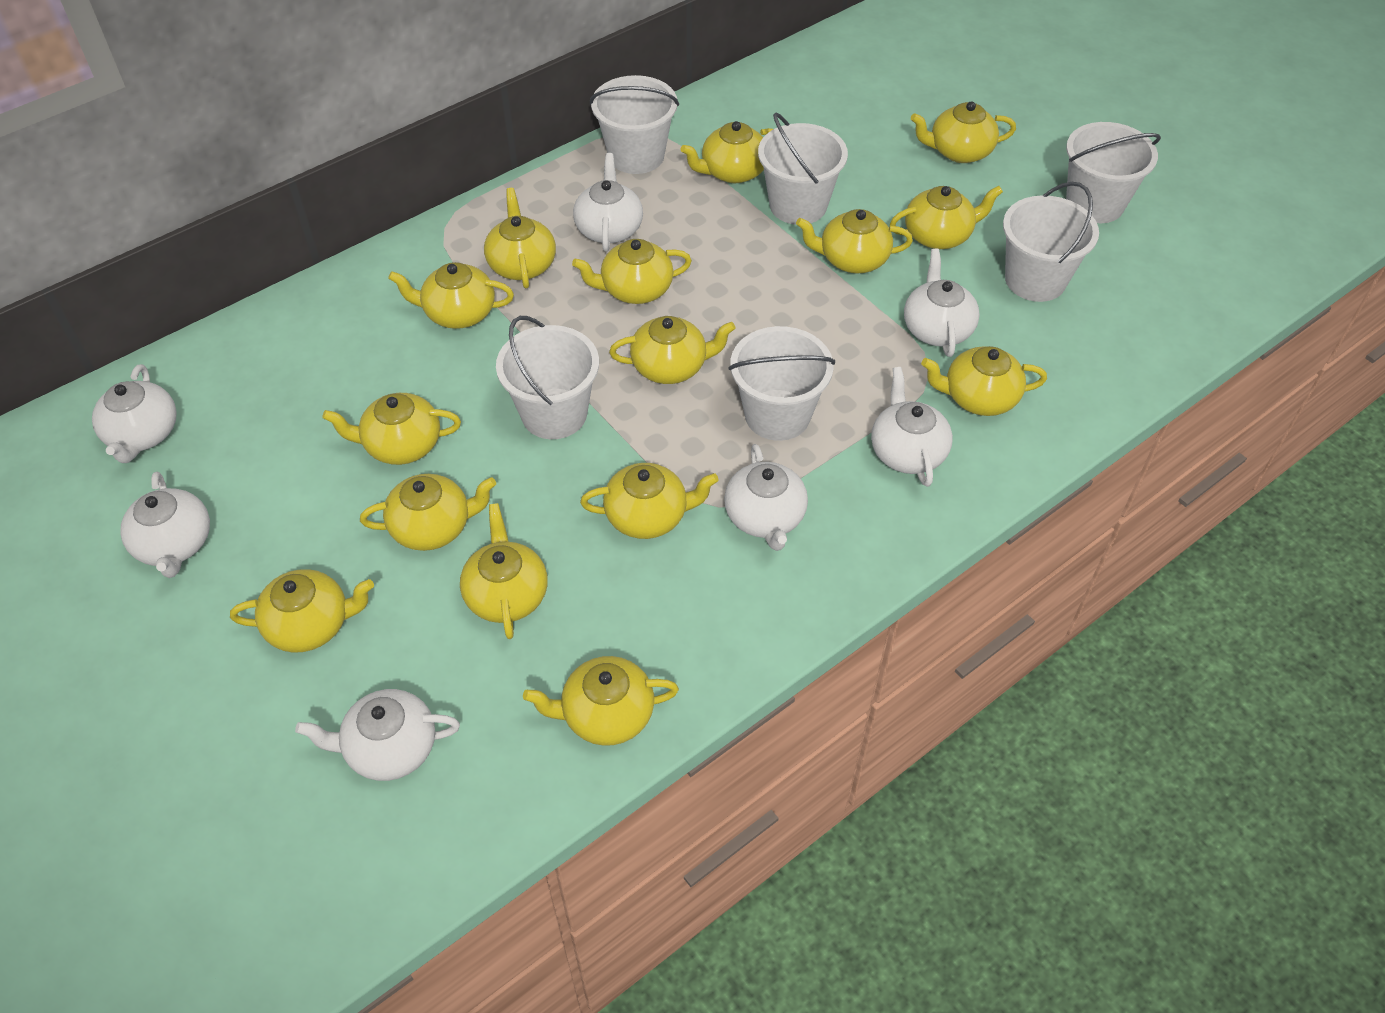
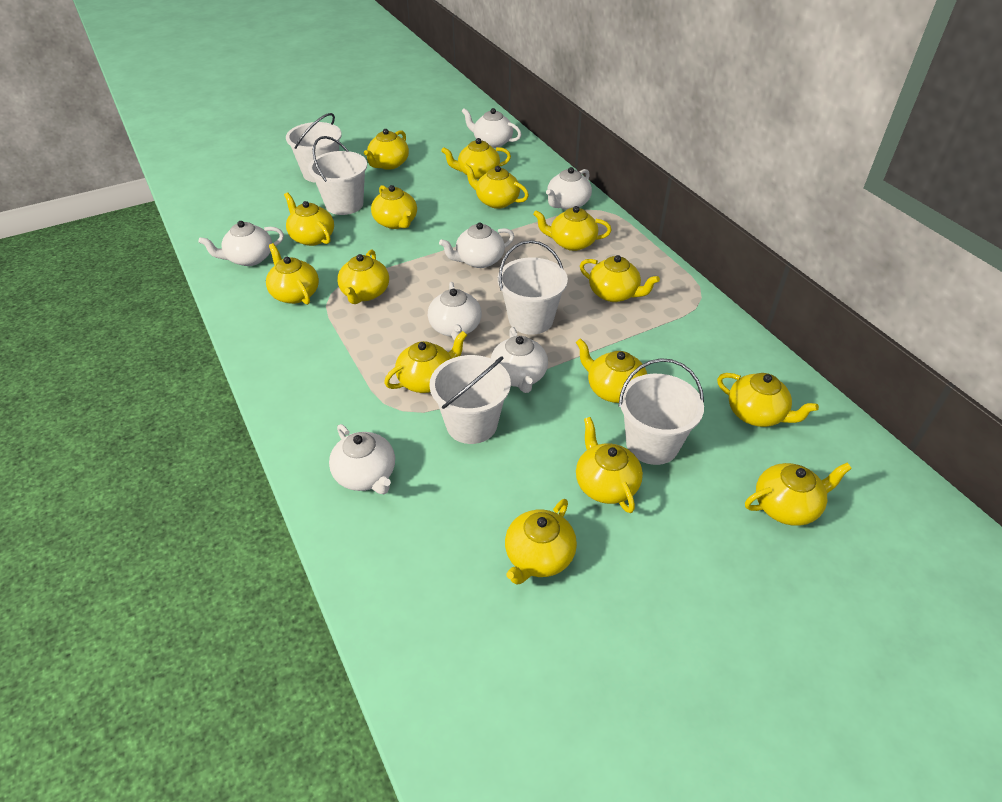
white bucket: [496,316,599,439] [590,75,679,174] [728,326,835,441] [758,113,848,225] [1003,182,1099,302] [1066,122,1161,223] = 6 -> [286,113,342,183] [308,136,367,215] [429,355,511,444] [498,240,568,335] [619,358,704,465] = 5

